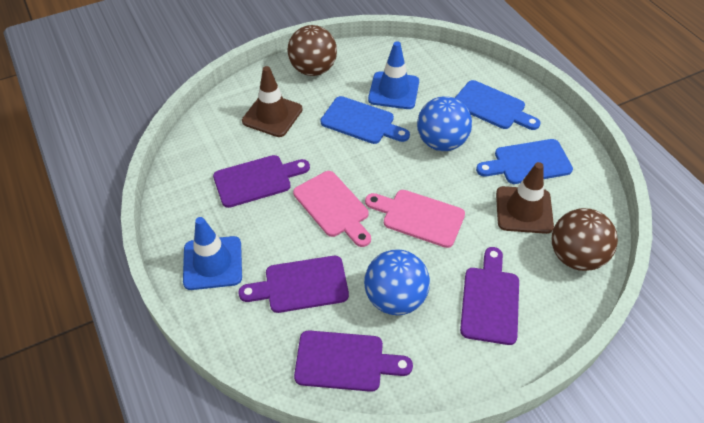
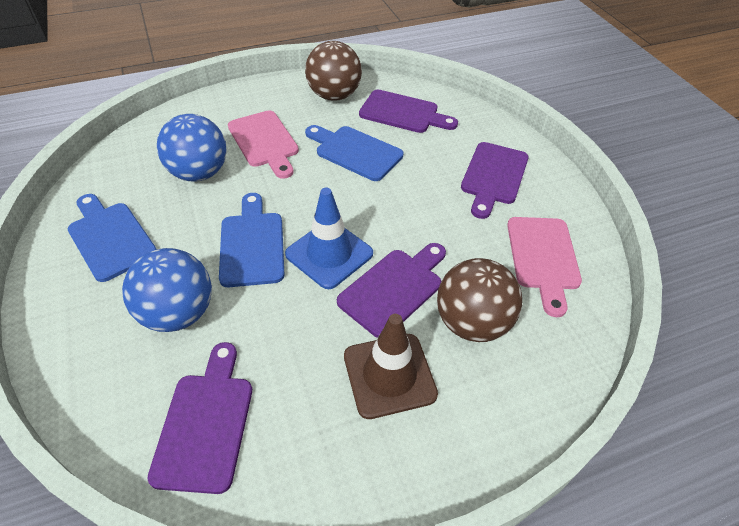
blue traffic cone: [183,217,242,290] [368,41,419,109] = 2 -> [285,188,373,289] = 1
brown traffic cone: [242,66,303,137] [496,162,554,234] = 2 -> [344,314,438,419] = 1

